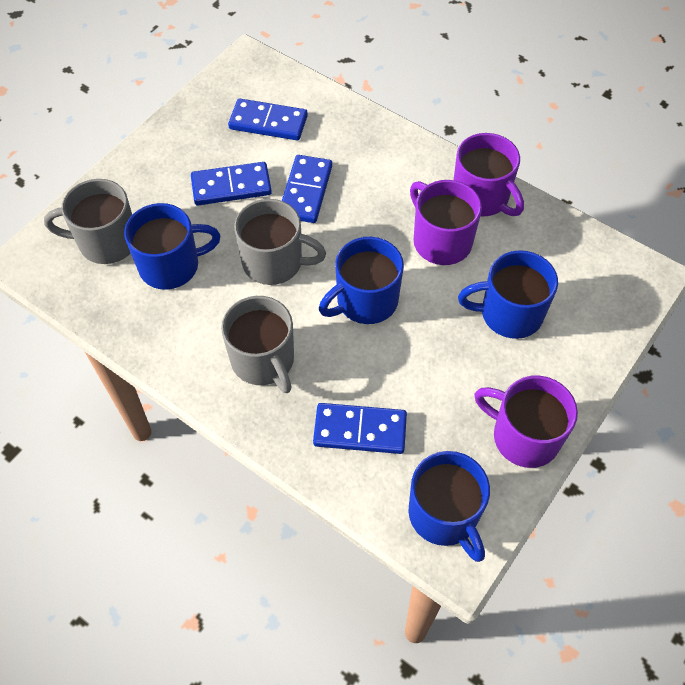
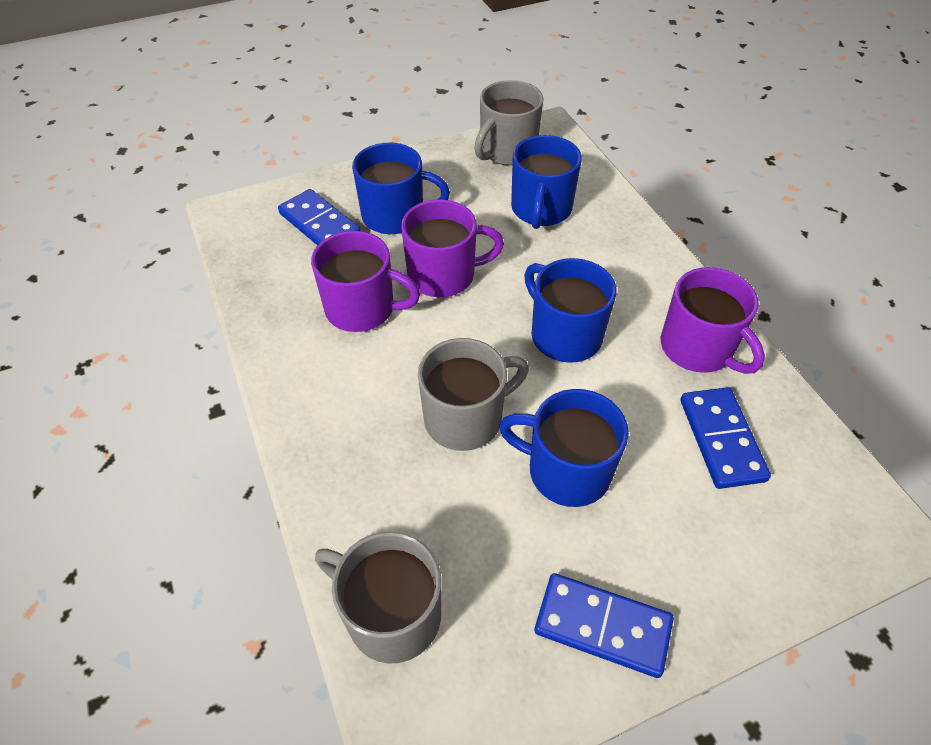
blue domino: [191,162,272,205] [228,98,308,141] [282,155,332,223] [313,403,407,454] = 4 -> [278,189,361,245] [535,573,674,678] [680,387,771,489] = 3

